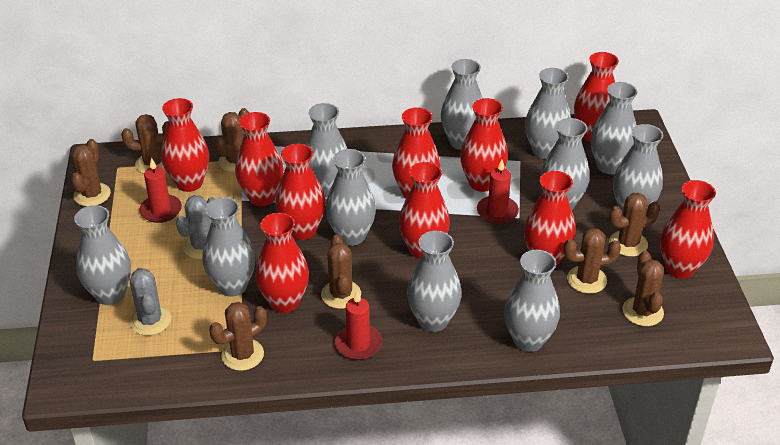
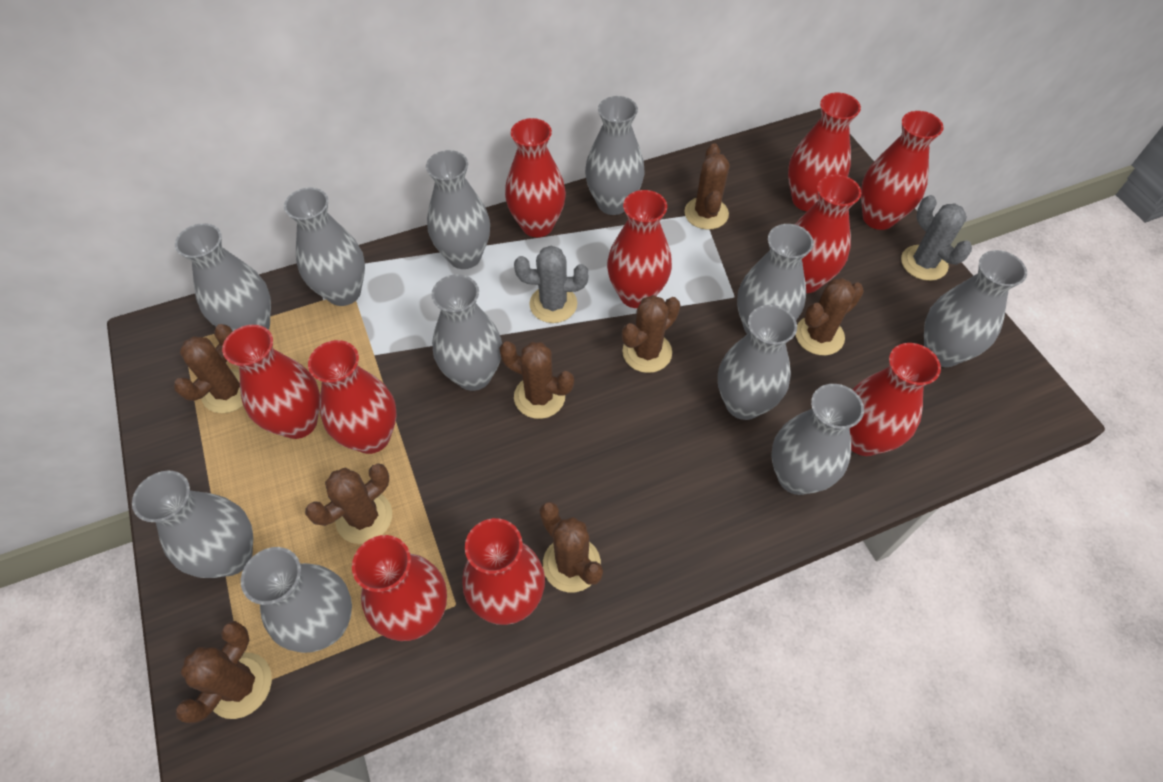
red candle: [139,157,182,223] [335,291,382,360] [477,160,519,224] = 3 -> none = 0

